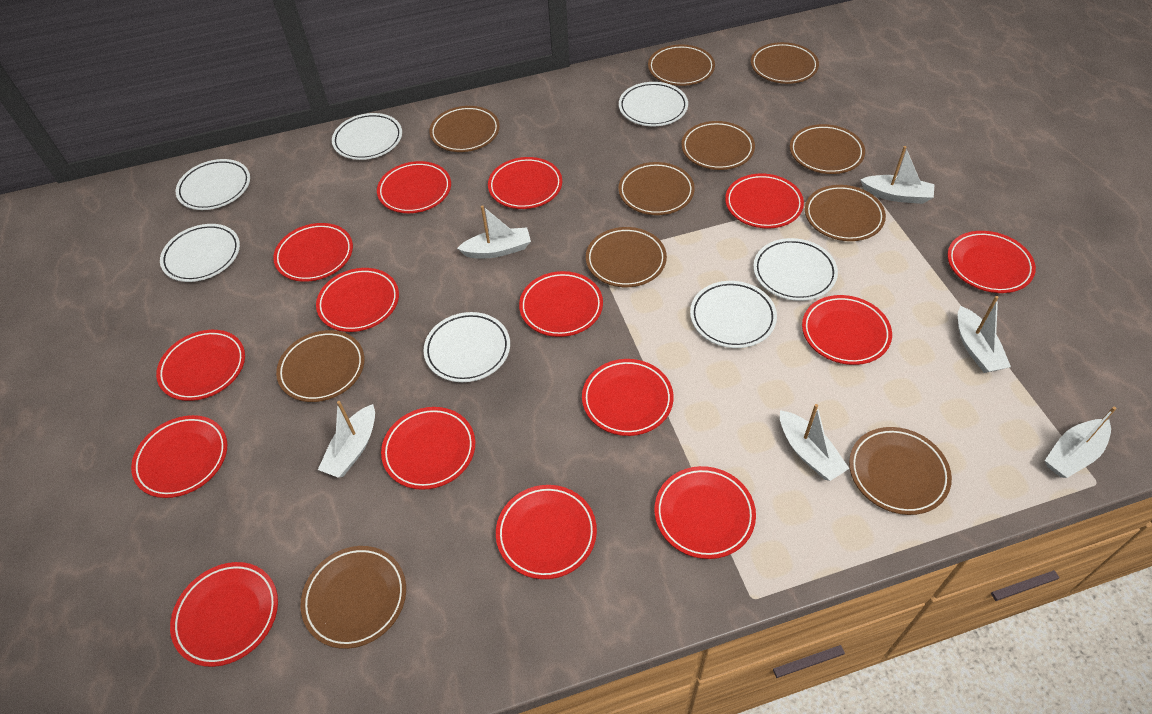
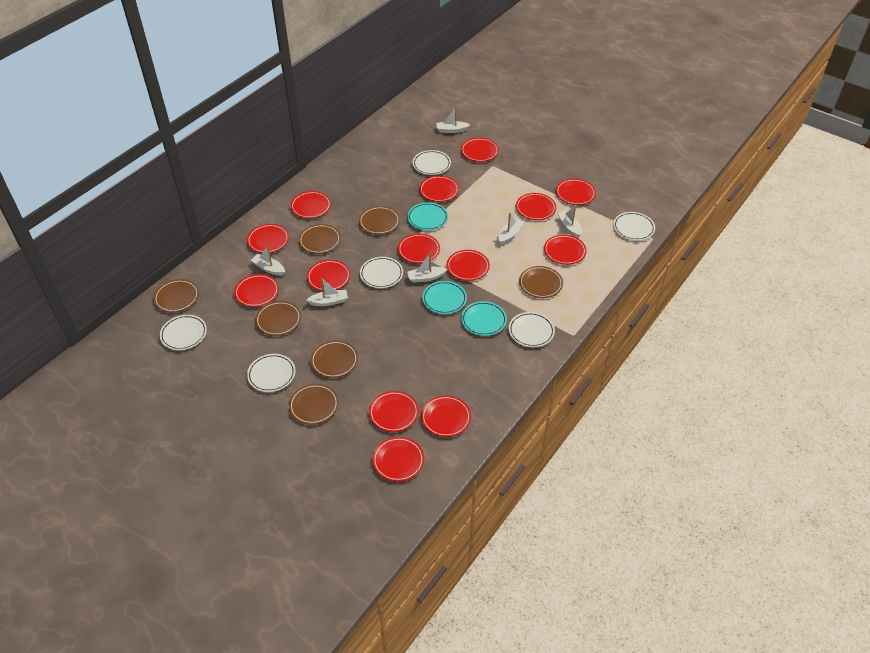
brown plate: [276,330,365,402] [300,546,406,649] [429,106,500,152] [586,227,667,287] [618,162,695,215] [648,44,715,86] [681,121,755,170] [751,42,819,84] [790,124,865,174] [805,185,886,241] [849,427,952,515] = 11 -> [154,279,199,312] [255,301,301,336] [289,384,339,425] [299,224,341,254] [311,340,358,378] [359,206,400,234] [519,266,563,298] = 7
red plate: [131,415,227,498] [156,330,245,401] [170,562,278,667] [273,223,353,282] [316,268,399,332] [377,161,451,213] [381,407,475,490] [488,157,562,209] [496,485,597,579] [519,271,603,337] [582,359,673,436] [655,466,756,559] [725,174,804,228] [802,295,892,365] [947,231,1036,293] = 15 -> [234,274,279,307] [247,224,289,253] [290,191,331,218] [307,260,351,291] [369,391,419,432] [372,437,424,482] [398,233,440,264] [419,176,459,202] [421,395,471,437] [447,250,490,281] [461,138,499,162] [516,193,556,220] [544,235,587,265] [556,179,596,205] = 14
turquoise plate: none = 0 -> [407,202,448,231] [422,281,467,314] [461,301,507,336] = 3
white plate: [160,224,240,282] [176,159,250,210] [332,113,402,160] [424,312,510,382] [619,82,688,126] [690,281,777,348] [753,238,838,301] = 7 -> [160,315,207,350] [247,354,296,392] [360,257,403,288] [413,150,451,175] [509,312,555,347] [613,212,655,241] = 6

